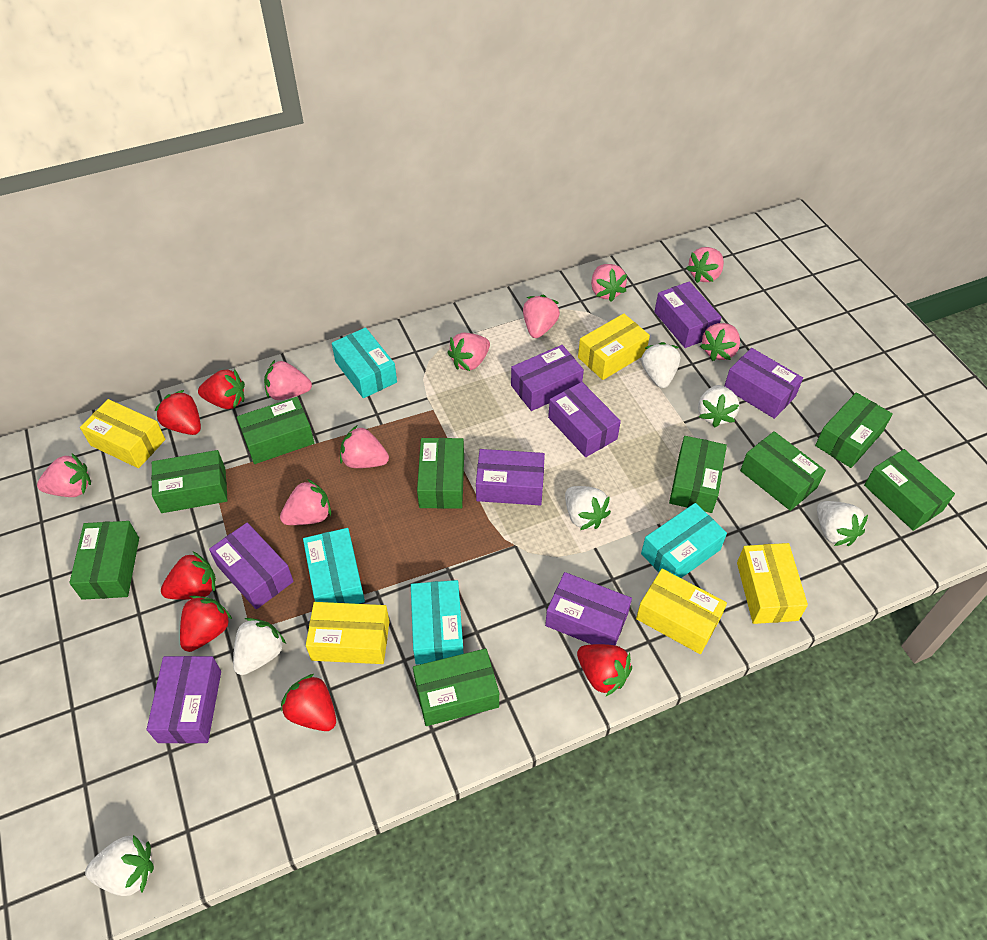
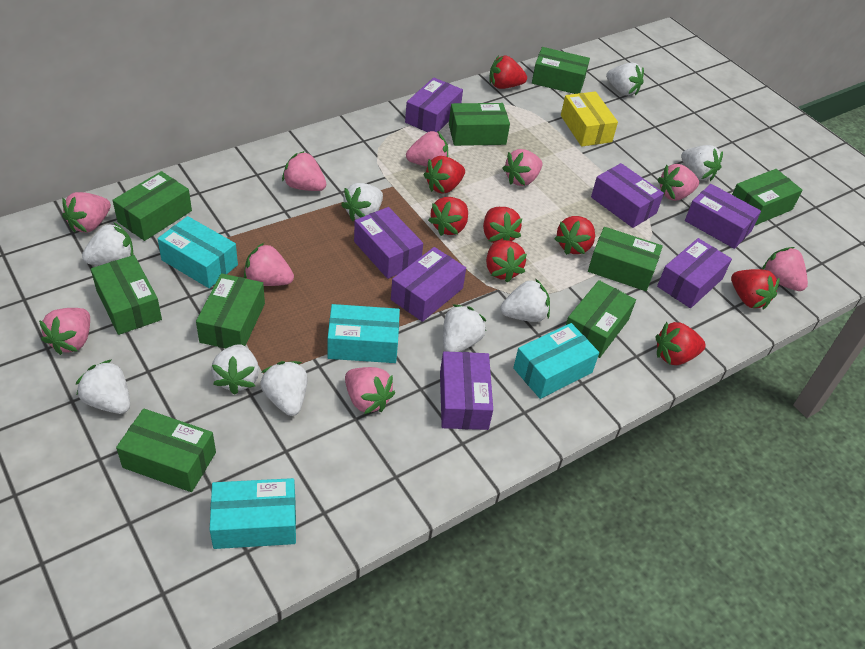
purple box: [147,656,221,743] [209,523,294,609] [476,449,545,505] [511,345,584,411] [545,572,632,645] [548,382,621,457] [654,282,721,348] [724,348,803,419] = 8 -> [354,207,423,279] [391,247,466,322] [405,77,463,132] [440,351,493,430] [591,163,664,228] [657,238,732,308] [685,184,761,249] = 7
red strawberry: [155,390,201,435] [161,552,216,600] [180,595,232,652] [198,369,245,409] [281,674,336,731] [577,644,632,697] = 6 -> [424,156,465,194] [428,197,468,236] [483,207,523,243] [486,240,527,283] [489,55,527,89] [554,216,595,255] [656,322,706,365] [731,269,780,309] = 8
white strawberry: [85,835,154,896] [233,618,286,675] [565,486,611,530] [641,342,680,388] [698,385,739,428] [817,501,868,546] = 6 -> [76,360,130,414] [82,222,134,265] [211,344,259,395] [260,361,307,416] [341,183,383,221] [443,305,486,352] [500,279,550,322] [606,62,644,96] [681,145,723,181] = 9
yellow box: [80,399,165,468] [306,602,389,664] [578,313,650,380] [636,569,727,654] [737,543,808,624] = 5 -> [561,91,618,147] = 1

